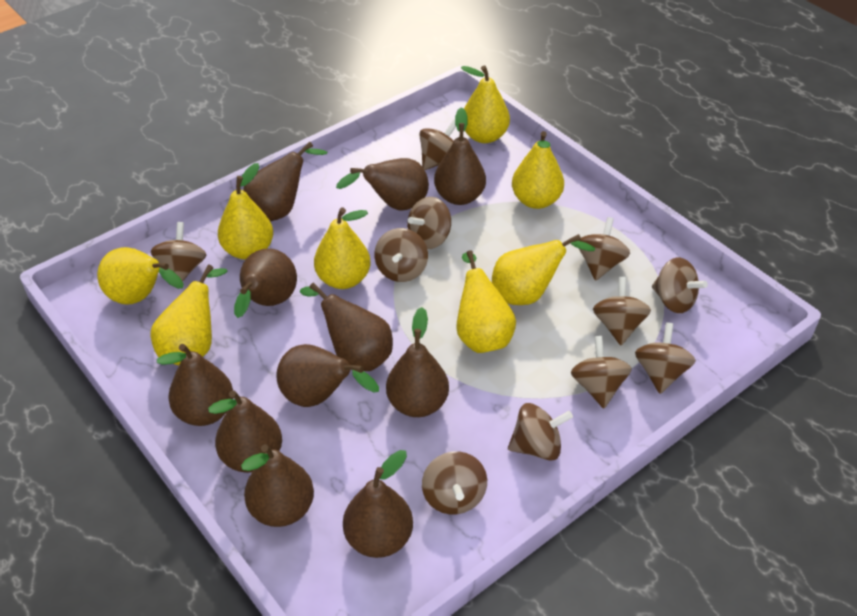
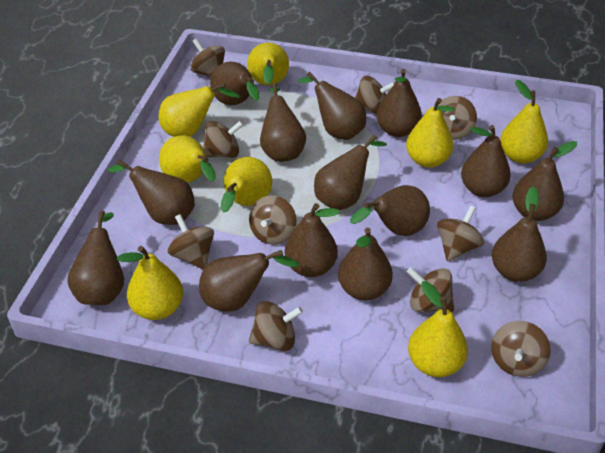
brown pear: [157,344,233,426] [208,390,282,473] [234,248,297,318] [241,444,314,527] [243,142,327,221] [276,344,379,407] [300,283,393,371] [336,158,429,210] [343,450,413,558] [386,307,449,417] [434,107,486,205] = 11 -> [67,211,124,305] [108,160,195,225] [199,250,300,312] [210,62,259,105] [260,82,306,162] [285,203,340,277] [298,72,366,140] [314,135,387,210] [338,228,393,300] [350,185,430,236] [377,69,422,137] [461,125,511,197] [492,186,547,282] [513,141,577,221] = 14
brown spinning top: [151,222,206,282] [374,228,428,282] [407,197,451,249] [419,119,456,170] [422,451,487,515] [508,403,573,461] [571,336,632,408] [579,217,630,281] [593,277,651,345] [635,322,696,394] [652,257,708,313] = 11 -> [168,214,214,269] [190,38,225,77] [203,121,244,158] [249,195,297,245] [249,301,303,351] [355,76,395,114] [407,267,454,312] [437,206,484,262] [438,96,477,140] [491,321,550,377] = 10

